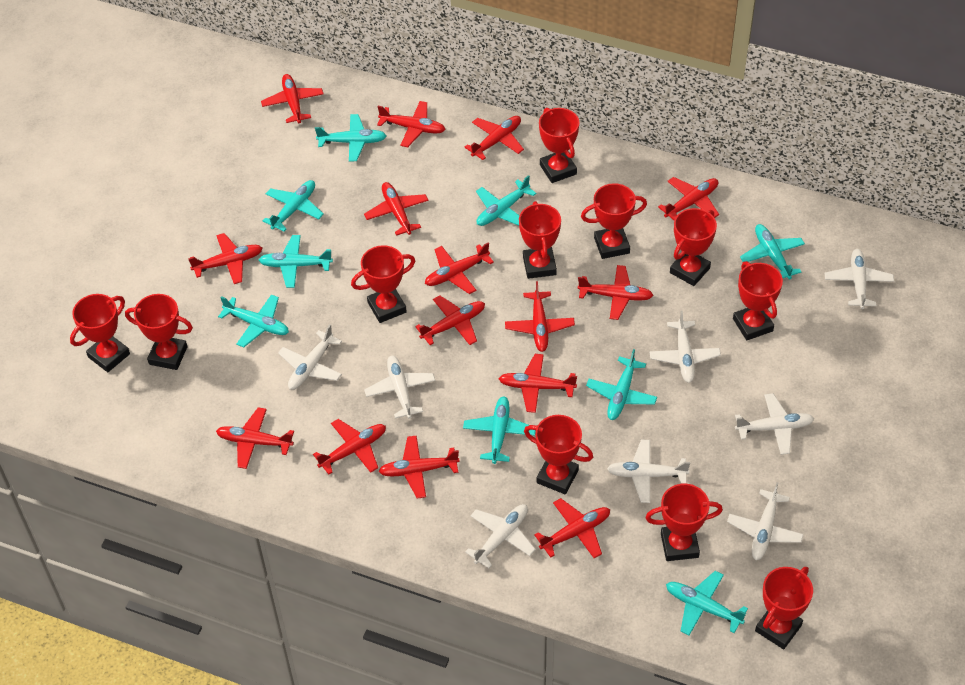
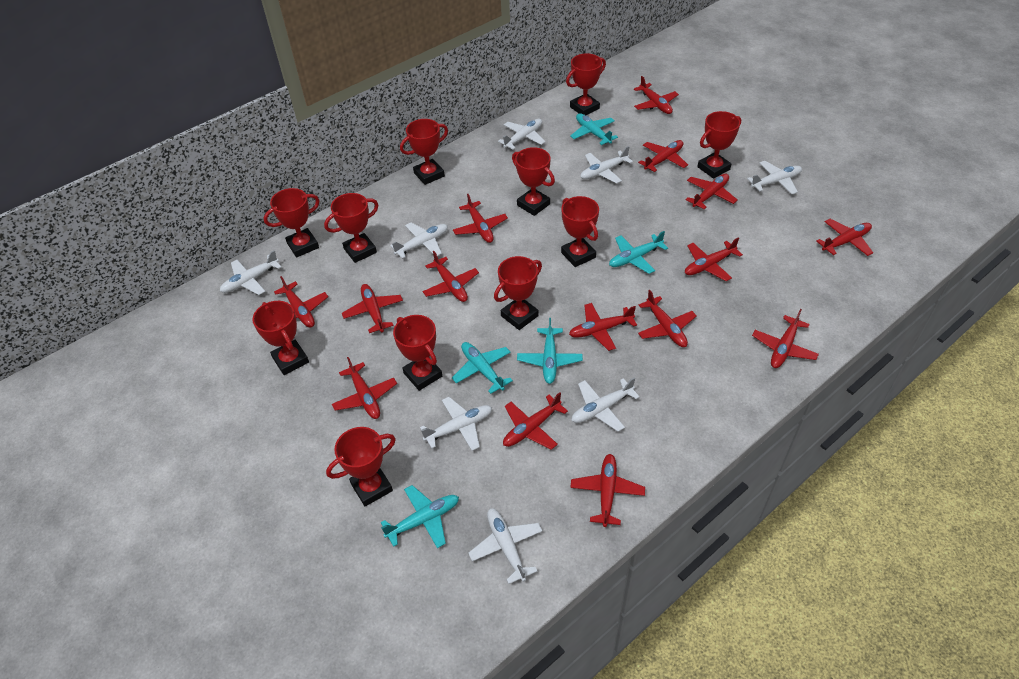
turquoise plane: [218,294,289,347] [259,235,333,288] [263,180,324,231] [315,114,386,162] [463,397,536,464] [476,175,536,226] [586,349,657,420] [666,571,748,635] [740,224,805,280] = 9 -> [381,485,459,548] [452,342,513,394] [517,318,583,384] [570,113,618,145] [609,231,668,274] = 5

